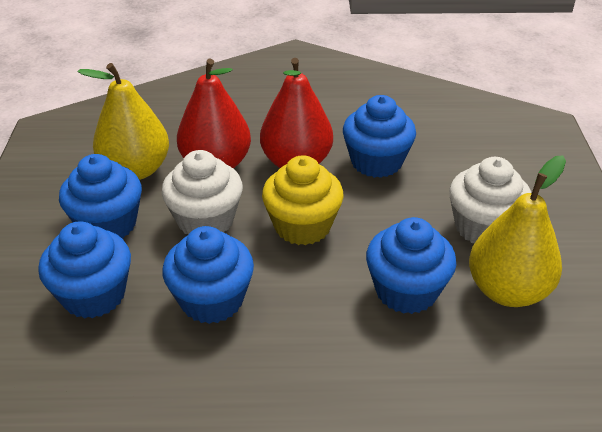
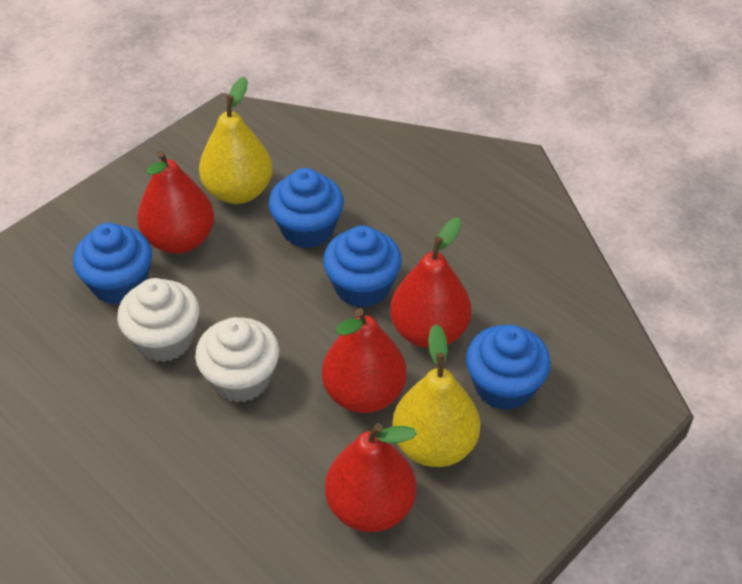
blue cupcake: [38,221,131,319] [59,154,142,239] [162,226,254,324] [343,95,416,178] [366,217,457,314] = 5 -> [73,223,152,305] [269,168,344,248] [323,225,402,308] [466,325,551,410] = 4
red pear: [177,58,251,168] [260,58,333,168] = 2 -> [137,150,214,254] [322,308,407,413] [325,423,417,532] [390,217,471,348] = 4
yellow cupcake: [262,155,344,245] = 1 -> none = 0

